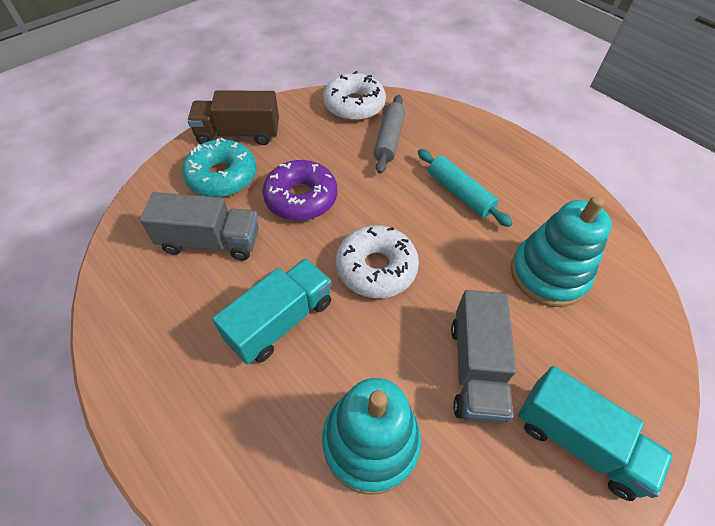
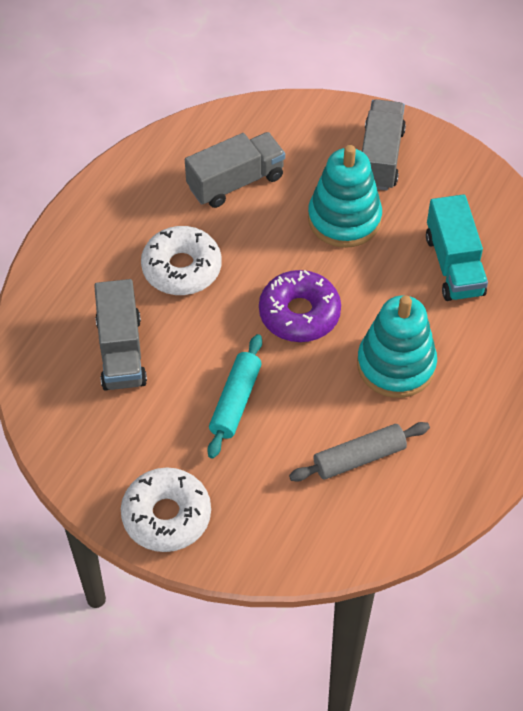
brown truck: [187,90,279,145] = 1 -> none = 0
grey truck: [140,192,259,261] [451,290,516,424] = 2 -> [94,279,147,391] [185,132,285,208] [362,99,406,191] = 3
turquoise donut: [182,138,256,197] = 1 -> none = 0
turquoise truck: [212,258,332,365] [518,366,673,501] = 2 -> [426,194,488,301] = 1

